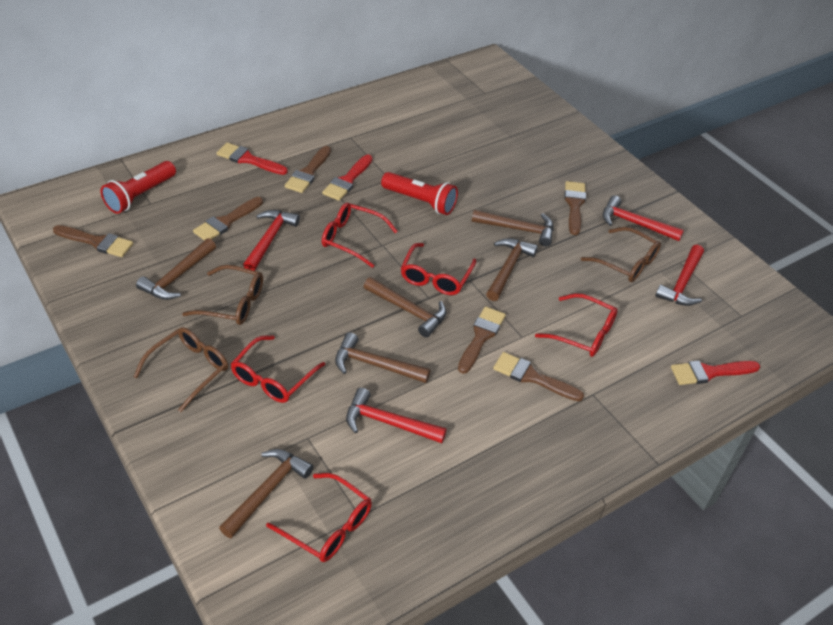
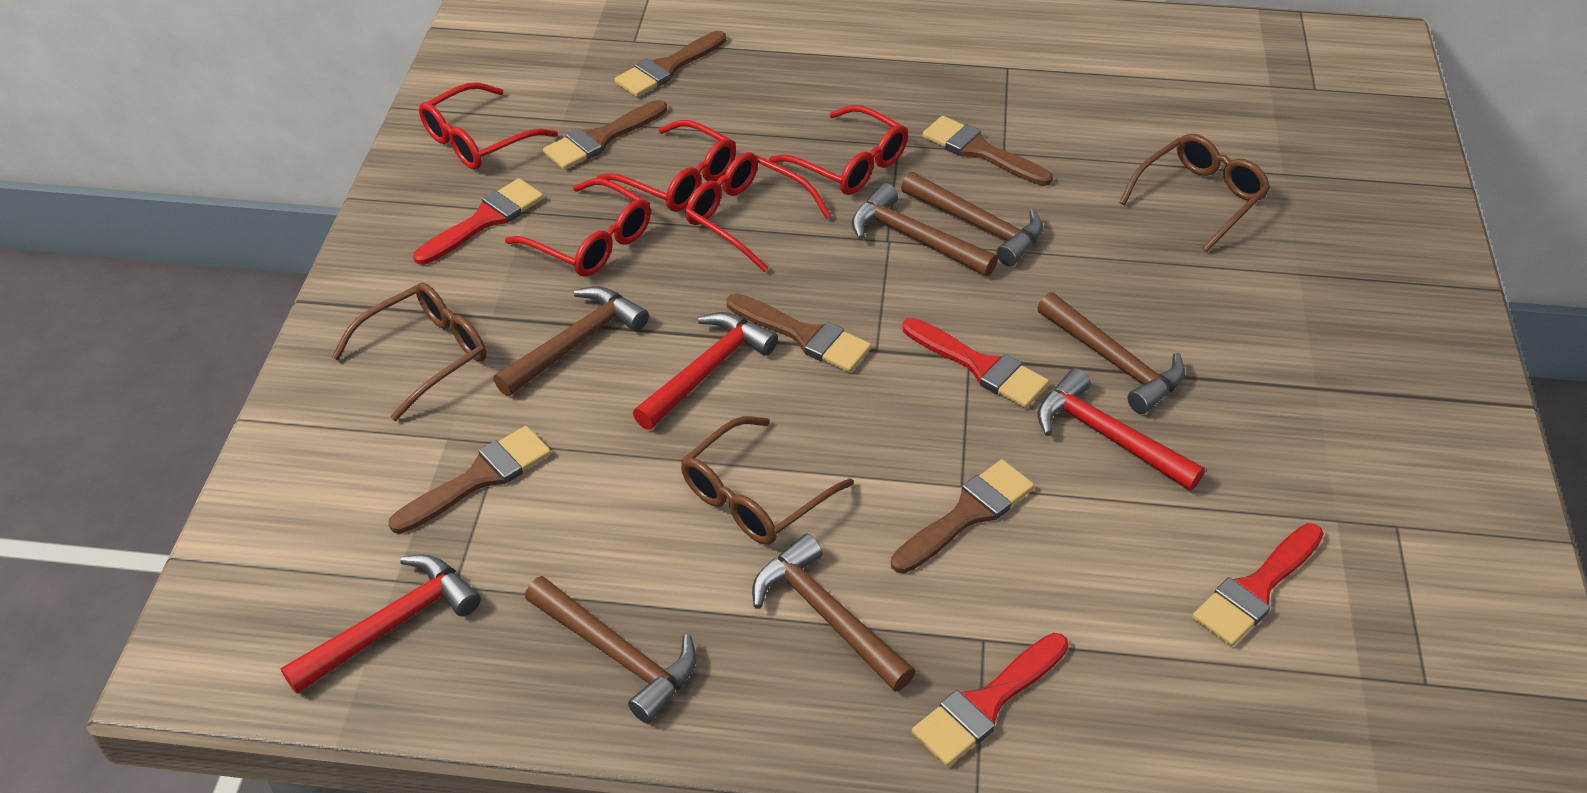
red brush: [217,143,288,175] [322,154,373,201] [671,360,760,385] = 3 -> [413,178,543,265] [902,318,1049,408] [912,633,1069,766] [1192,523,1324,646] = 4
red flashlight: [100,161,176,214] [381,172,458,215] = 2 -> none = 0
red hammer: [243,210,300,271] [346,388,447,443] [603,195,684,241] [655,245,704,306] = 4 -> [280,555,481,694] [633,312,778,430] [1037,368,1205,491] = 3

